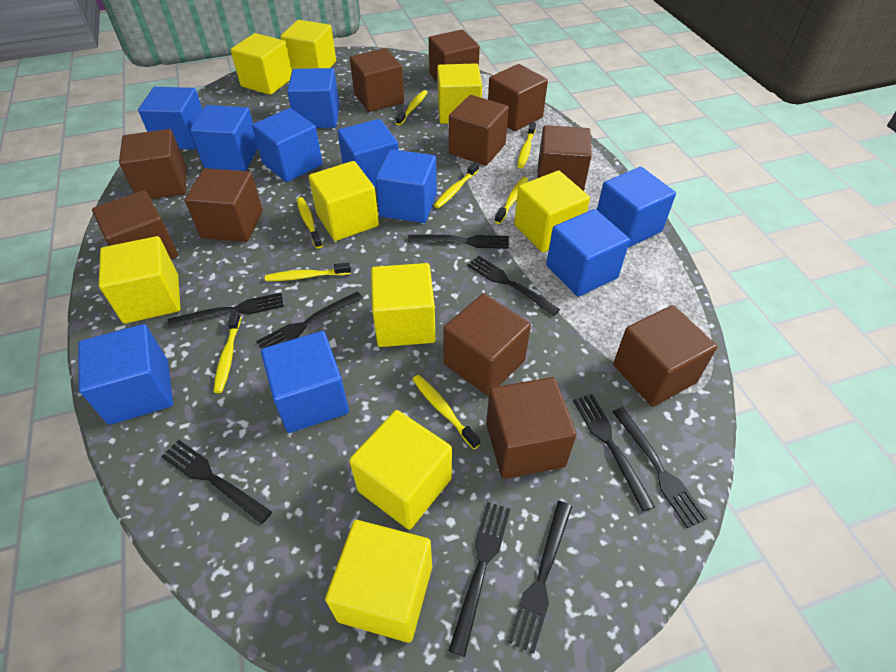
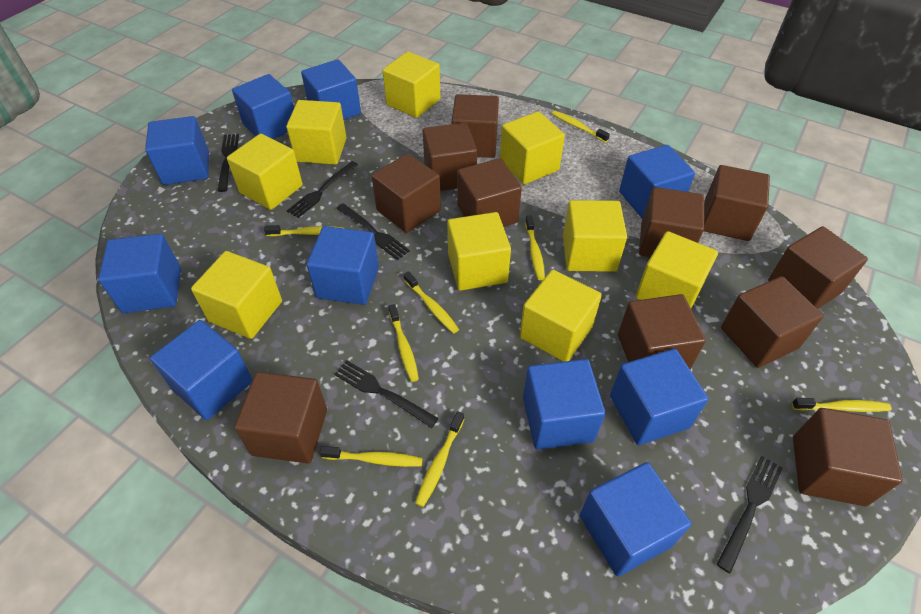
black fork: [161,440,272,524] [167,293,284,328] [256,291,363,349] [408,235,509,249] [449,502,510,657] [467,256,560,316] [508,501,572,654] [573,394,655,512] [613,407,708,528] = 9 -> [218,134,239,192] [287,161,358,218] [334,360,439,428] [336,203,410,260] [716,456,783,574] = 5

